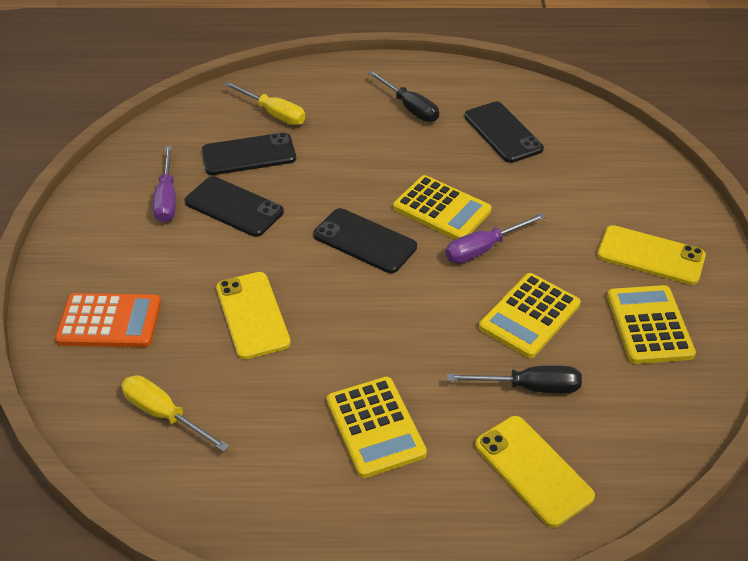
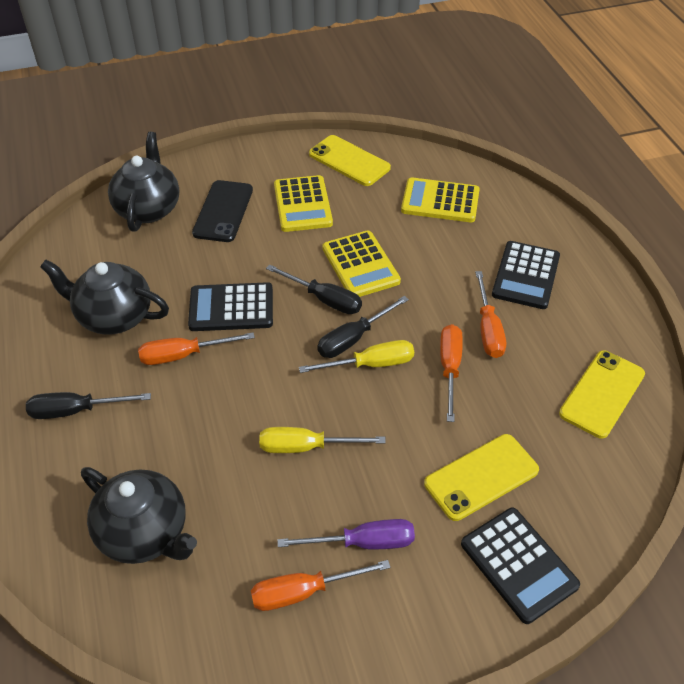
black calculator: none = 0 -> [188,282,273,331] [461,508,580,624] [492,241,560,309] = 3
black phone: [184,176,284,237] [202,132,296,175] [313,208,417,273] [464,102,544,163] = 4 -> [192,180,253,242] = 1
black screwdriver: [368,70,439,122] [447,365,582,393] = 2 -> [26,392,151,419] [266,265,362,314] [317,296,409,358] = 3
black teapot: none = 0 -> [40,259,169,335] [81,467,197,564] [108,132,179,232] = 3
orange calculator: [55,293,161,347] = 1 -> none = 0
orange screwdriver: none = 0 -> [138,332,255,365] [251,560,391,611] [440,324,463,422] [475,271,506,358] = 4
purple screwdriver: [153,146,176,222] [445,213,546,263] = 2 -> [277,519,415,549] = 1
yellow calculator: [327,377,427,478] [393,175,492,240] [479,273,581,358] [607,285,696,364] = 4 -> [274,175,333,232] [322,230,401,297] [401,177,480,222] = 3

